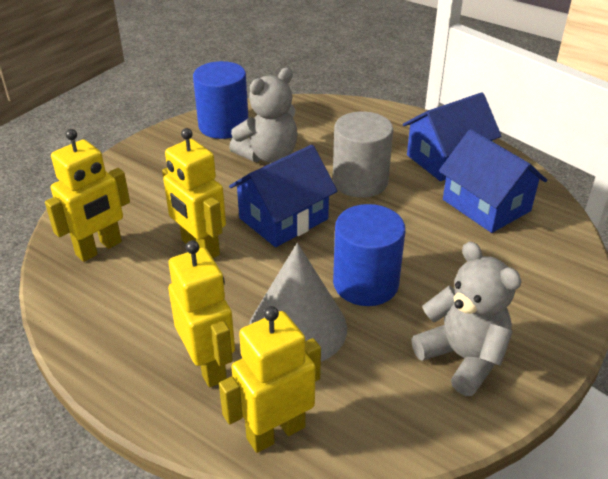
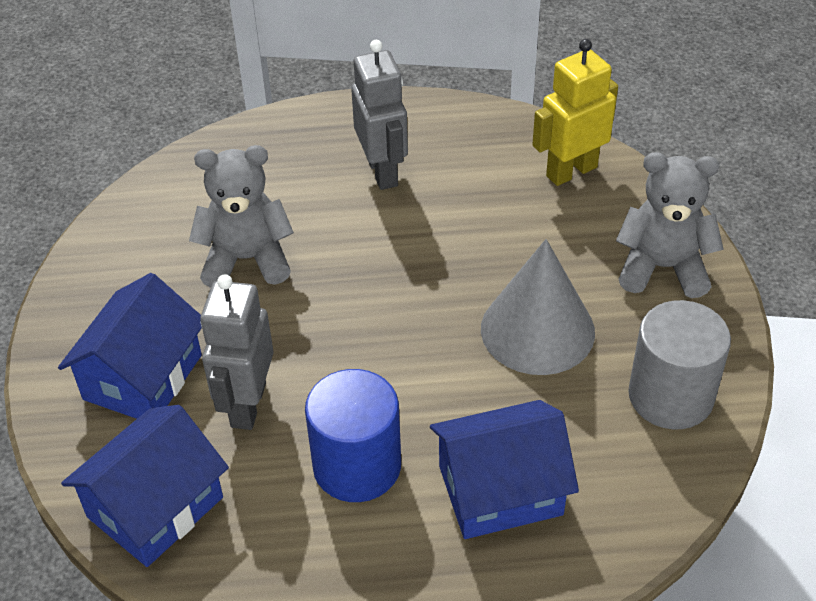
blue cylinder: [193,61,248,139] [333,204,405,306] = 2 -> [305,369,401,502] = 1
grey robot: none = 0 -> [200,274,274,430] [351,40,408,190] = 2
yellow robot: [45,129,130,262] [162,128,226,258] [168,240,235,388] [219,306,321,453] = 4 -> [532,39,618,186] = 1

